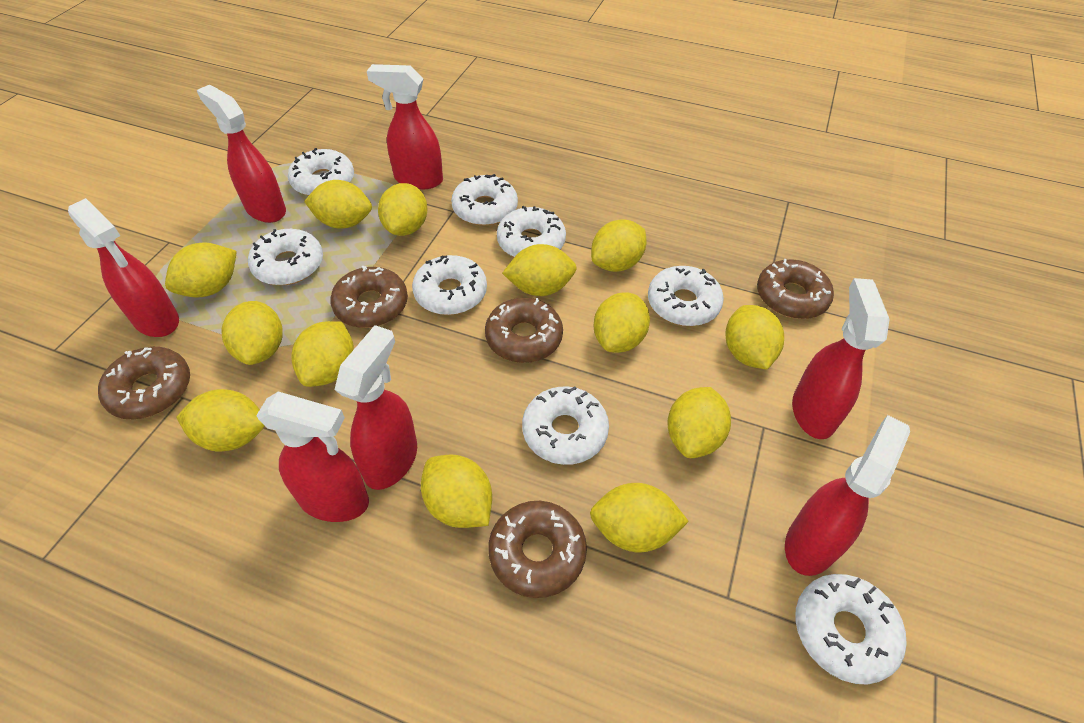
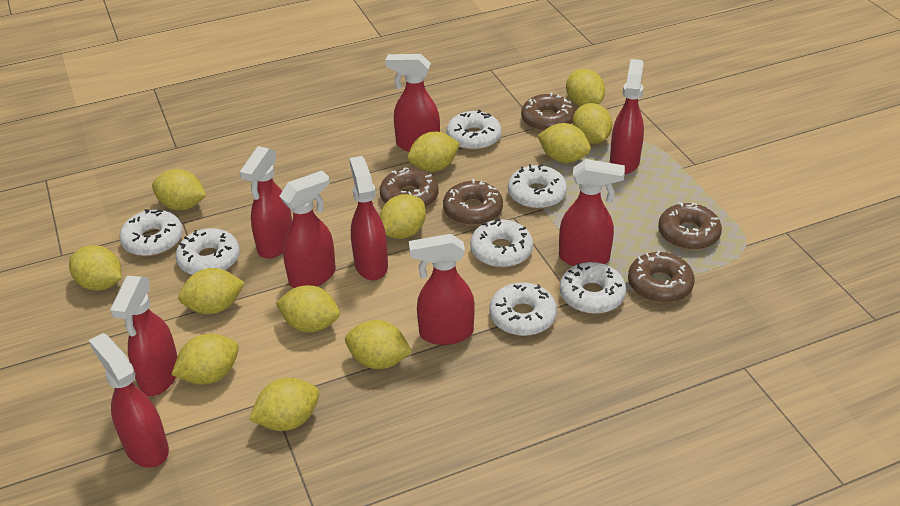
red spray bottle: [68,198,179,337] [197,85,286,223] [256,392,369,522] [334,325,417,490] [367,64,443,190] [785,415,910,576] [792,278,890,439] = 7 -> [89,333,169,468] [110,276,178,396] [240,146,292,259] [280,171,336,288] [349,156,388,280] [385,54,440,152] [409,234,475,345] [559,159,625,266] [610,59,644,174] = 9
white donut: [248,229,323,285] [288,148,354,196] [412,255,487,315] [451,174,518,226] [497,206,566,257] [522,386,609,465] [648,266,724,326] [795,574,907,684] = 8 -> [120,209,183,256] [176,228,240,275] [446,110,501,150] [470,219,533,268] [490,282,557,336] [508,164,567,209] [560,262,626,314] = 7
yellow lemon: [165,242,237,298] [176,389,265,451] [221,301,283,365] [292,321,354,387] [304,180,372,228] [378,183,427,236] [421,454,492,528] [502,244,577,296] [590,483,689,552] [591,219,647,272] [594,292,650,353] [667,387,731,458] [725,305,784,370] = 13 -> [69,245,122,290] [152,169,206,210] [172,334,239,385] [178,268,245,314] [249,378,319,431] [276,285,340,333] [345,320,412,369] [380,194,426,239] [408,131,460,172] [537,123,591,163] [566,69,605,106] [573,103,612,144] = 12

